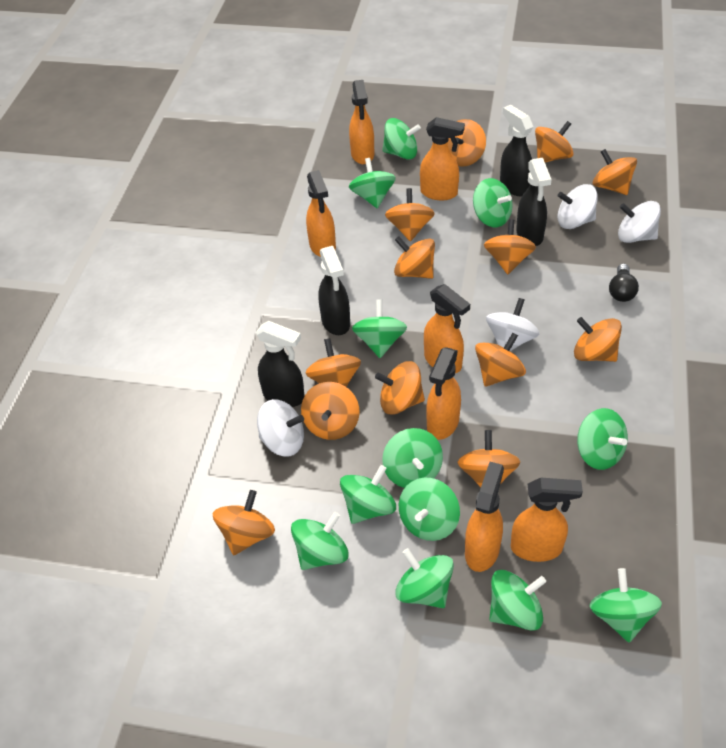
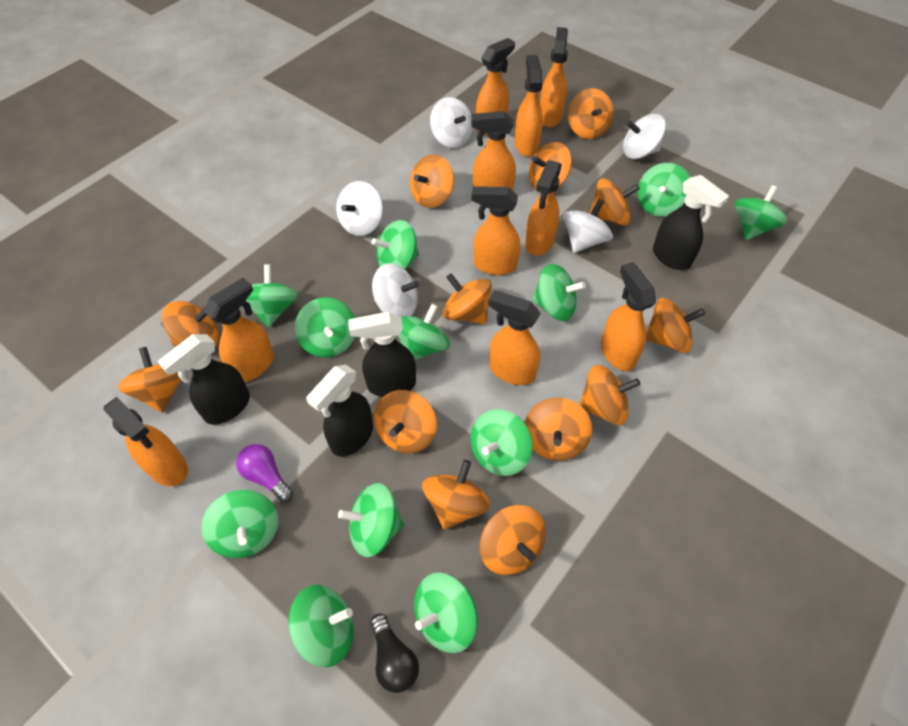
orange spray bottle: [306,170,336,257] [349,80,374,164] [420,117,465,200] [424,284,470,373] [426,347,461,440] [465,462,504,572] [511,477,583,562] = 7 -> [103,397,188,487] [204,278,274,382] [471,111,516,191] [471,186,520,275] [476,38,515,135] [488,291,541,385] [514,55,543,157] [525,160,562,256] [540,27,568,127] [601,262,656,371] = 10
purple light bulb: none = 0 -> [236,444,293,502] = 1
white spinning top: [257,399,304,456] [486,298,539,351] [557,184,598,229] [618,201,661,243] = 4 -> [336,181,383,236] [372,263,419,317] [430,97,473,148] [563,199,613,253] [623,114,666,159] = 5

